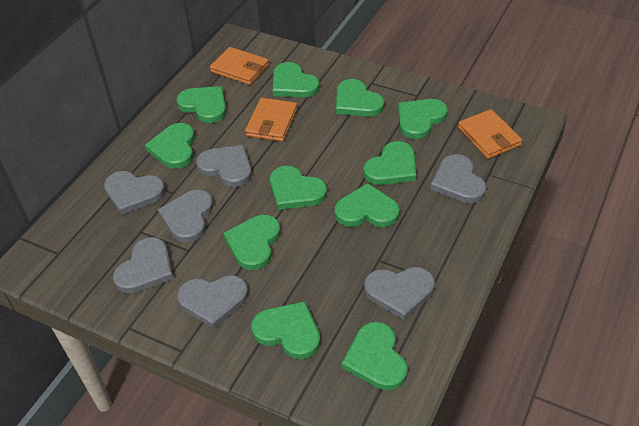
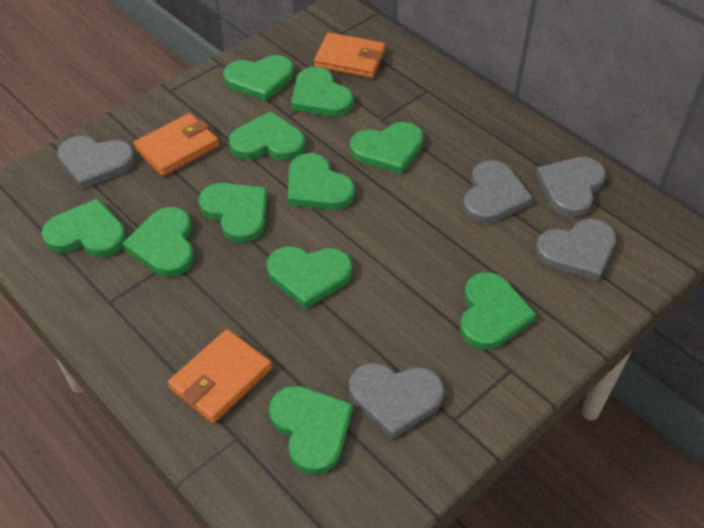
grey heart: [104,171,165,215] [113,237,173,294] [158,190,214,243] [177,275,248,329] [196,145,252,187] [364,267,435,320] [430,154,487,203] = 7 -> [57,136,135,189] [349,363,444,439] [463,160,533,223] [535,219,616,281] [536,157,606,217] = 5

